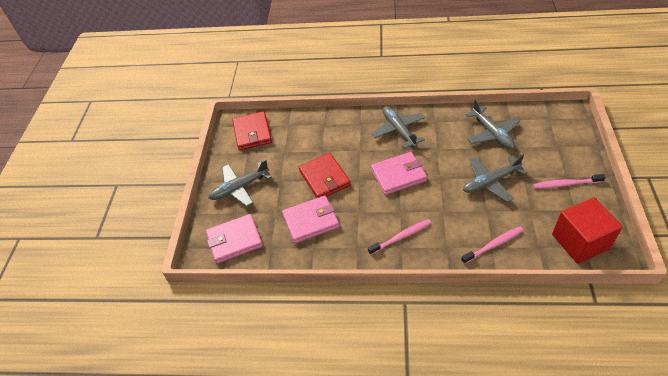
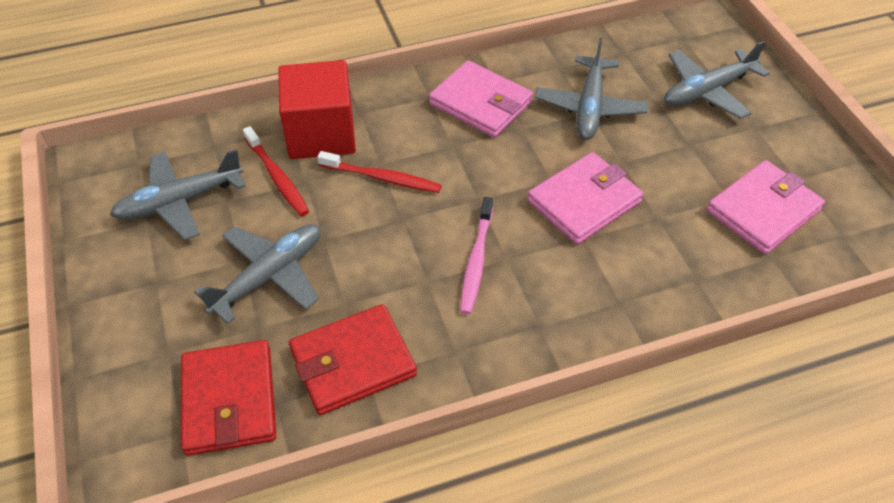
pink toothbrush: [368,219,431,255] [461,227,524,264] [533,174,606,188] = 3 -> [460,197,493,314] = 1
red toothbrush: none = 0 -> [243,126,309,216] [317,151,442,193] = 2

